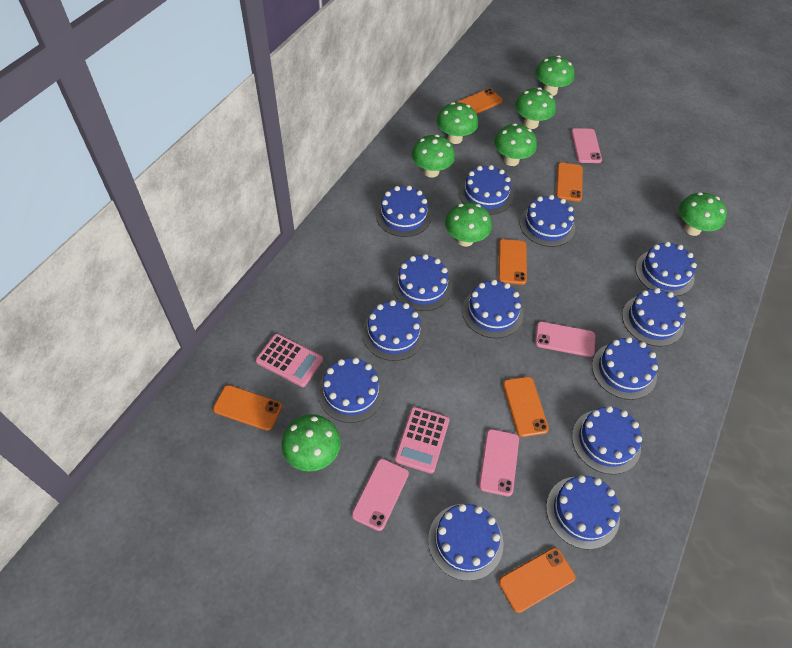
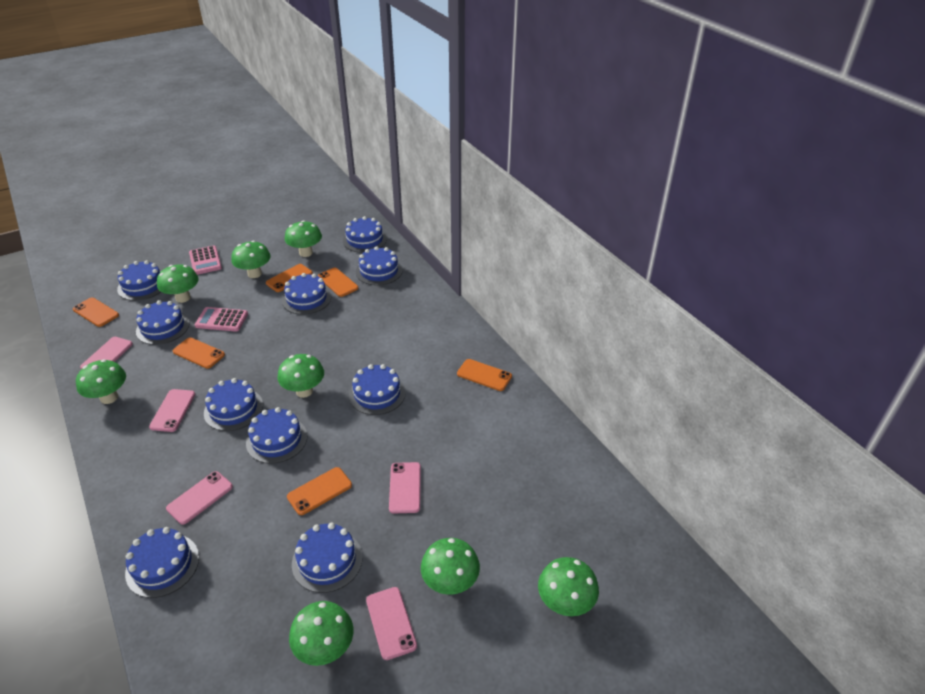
blue cake: [318,358,385,423] [362,300,425,361] [376,186,432,237] [392,254,452,311] [428,504,503,581] [459,165,513,215] [462,280,523,338] [520,195,575,247] [546,475,620,550] [572,406,642,474] [592,337,658,400] [622,288,686,347] [636,241,697,297] = 13 -> [117,260,161,301] [125,527,199,598] [136,300,190,345] [204,378,263,431] [246,407,307,464] [282,273,331,315] [292,523,363,593] [343,216,387,253] [349,364,406,415] [356,246,402,285] = 10
pink phone: [352,459,409,531] [479,429,519,496] [535,321,596,357] [571,128,602,163] = 4 -> [80,337,133,369] [149,389,195,432] [166,471,233,524] [366,587,417,660] [389,462,421,513] = 5

